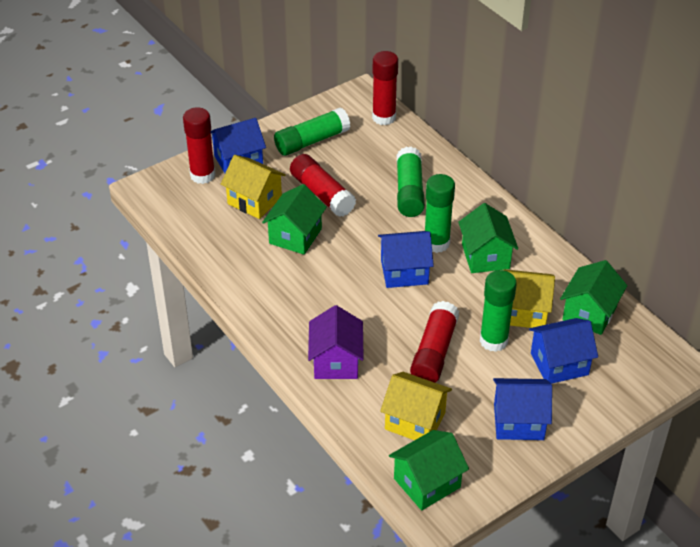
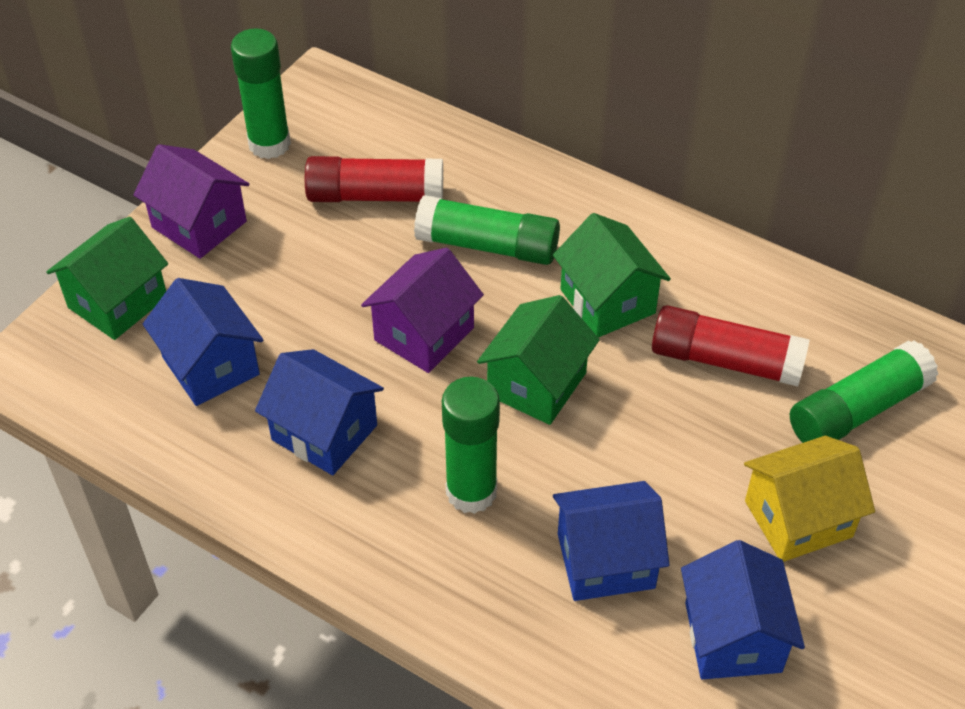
green house: [262,184,327,255] [389,430,469,511] [458,203,518,273] [560,260,627,335] = 4 -> [46,217,168,340] [477,295,600,425] [553,213,671,338] = 3
purple house: [308,305,364,379] = 1 -> [133,144,249,259] [361,248,484,373] = 2
red glue stick: [183,107,215,184] [290,154,356,217] [372,51,398,125] [410,301,459,383] = 4 -> [305,156,443,202] [652,305,810,386] = 2
yellow house: [221,155,286,219] [380,372,452,440] [504,269,555,328] = 3 -> [744,436,875,562] = 1

